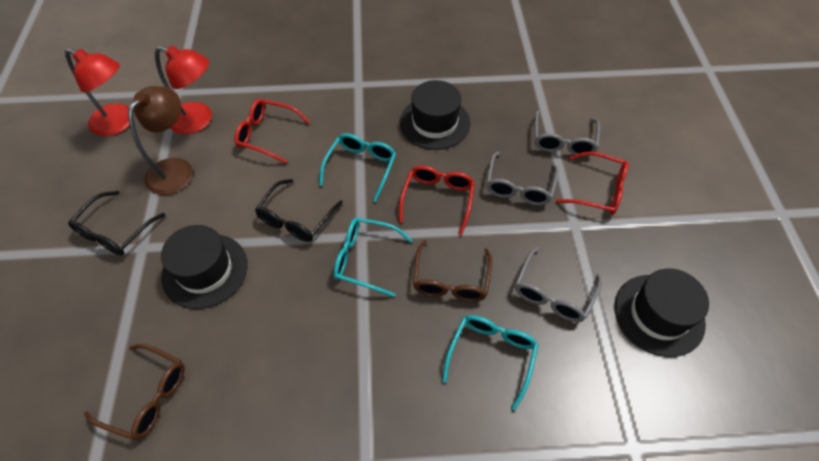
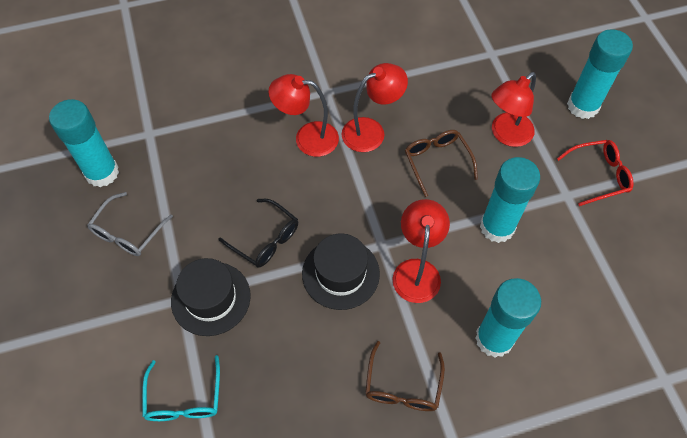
black glasses: [68,191,165,256] [255,179,343,242] = 2 -> [219,199,298,267] = 1
black hat: [161,225,248,309] [400,80,470,150] [614,268,709,357] = 3 -> [171,258,251,336] [302,233,380,310] = 2
brown lamp: [128,86,193,195] = 1 -> none = 0
grey glasses: [486,152,559,205] [515,247,602,322] [535,111,600,156] = 3 -> [87,192,173,256] = 1
red glasses: [234,99,310,163] [399,166,475,235] [556,152,628,215] = 3 -> [557,140,634,206] = 1
red lamp: [65,48,130,136] [155,46,212,134] = 2 -> [269,74,339,157] [342,63,408,152] [393,199,450,303] [491,72,536,147] = 4
turquoise glasses: [319,133,396,202] [334,218,412,297] [442,315,538,411] = 3 -> [142,355,220,421] = 1
turquoise glue stick: none = 0 -> [49,99,119,187] [475,278,541,358] [480,157,540,243] [567,29,633,119] = 4

